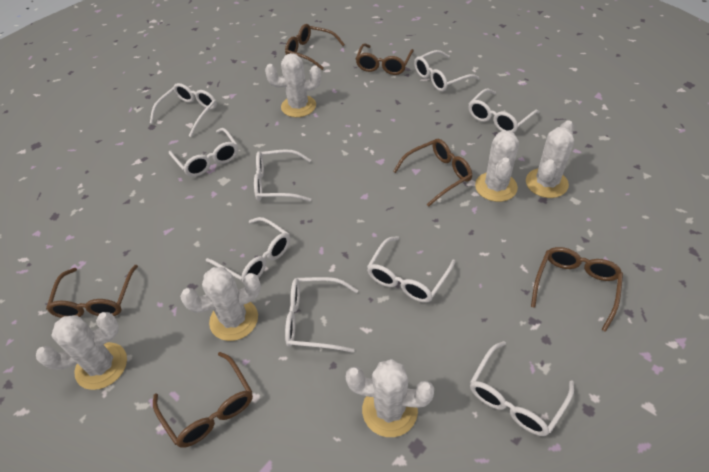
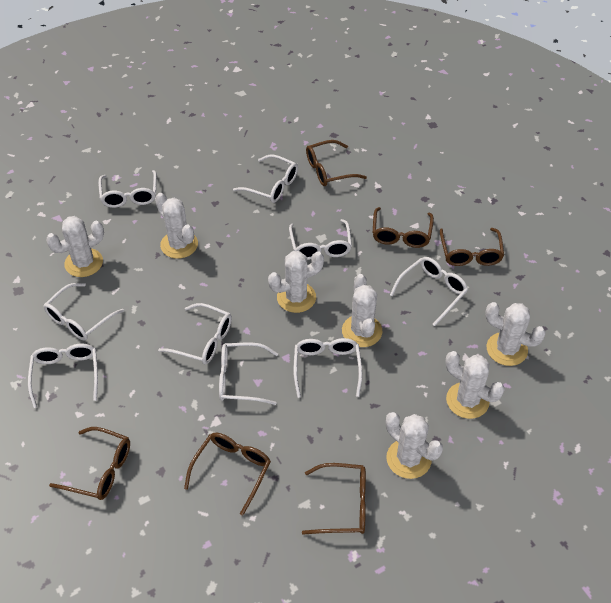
white cactus: [36,312,127,390] [180,267,261,341] [265,53,321,117] [346,359,434,437] [475,131,519,202] [526,120,574,198] = 6 -> [46,216,104,277] [155,193,198,259] [268,251,324,313] [342,274,382,347] [386,412,443,479] [445,351,505,419] [485,302,546,366] = 7

